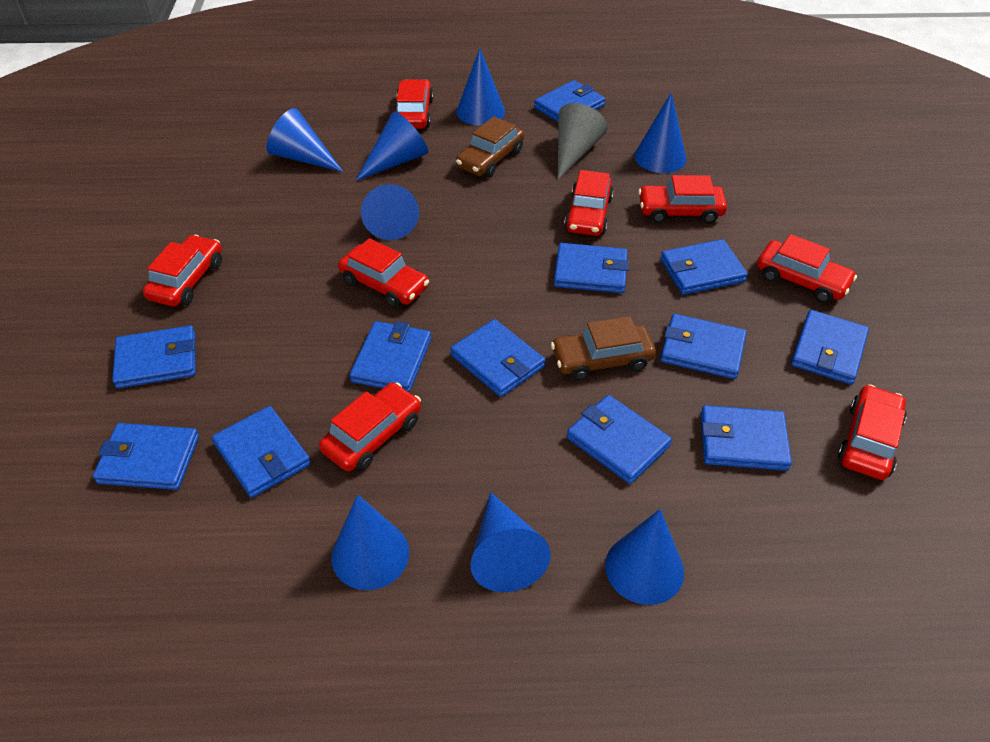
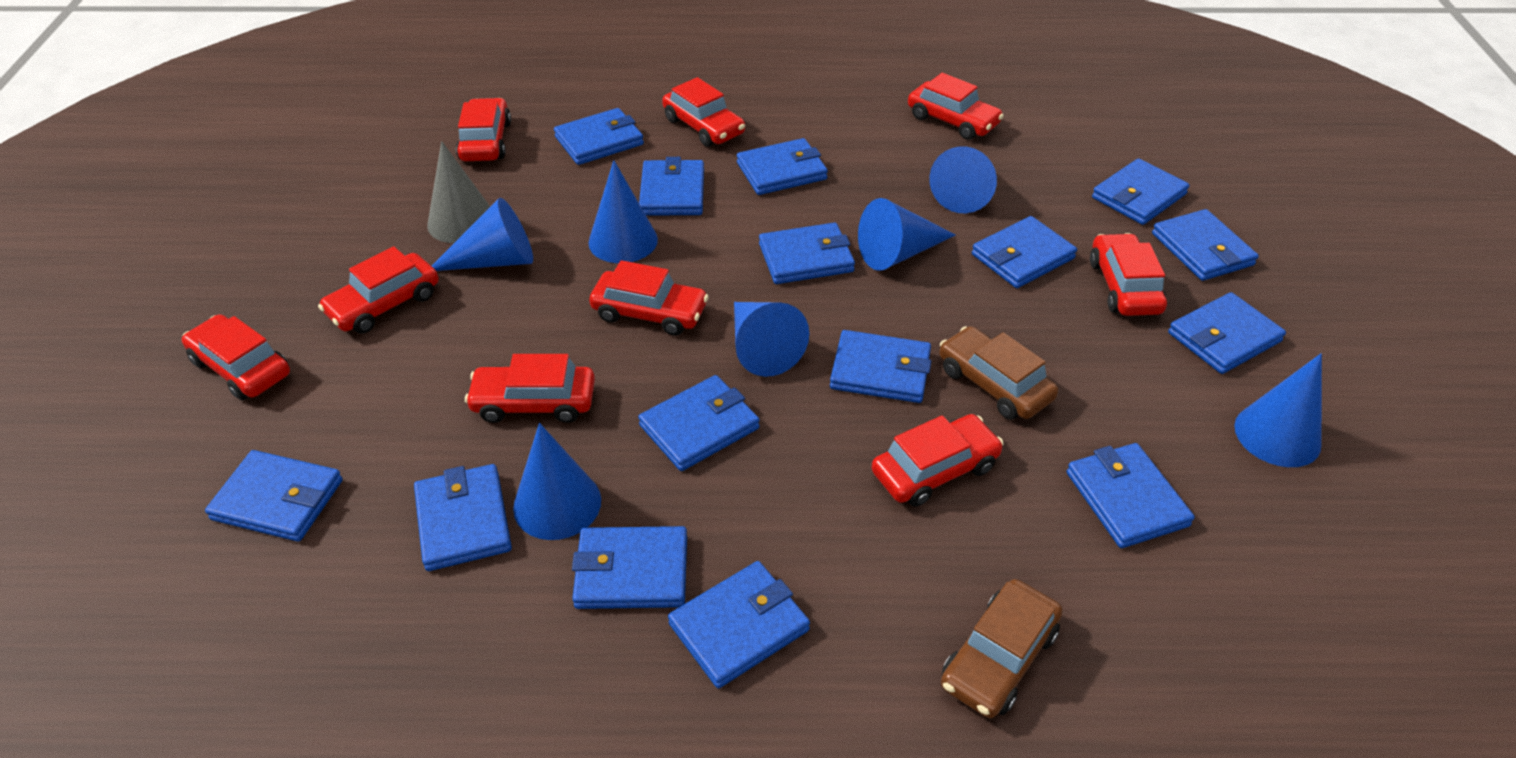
blue cone: [266,108,343,172] [332,494,409,590] [355,111,428,181] [361,184,419,240] [456,48,505,126] [470,492,551,592] [605,509,684,605] [634,92,686,173] = 8 -> [432,198,533,271] [513,423,601,540] [588,160,658,263] [734,302,809,377] [858,198,955,271] [929,146,997,213] [1234,353,1322,467] = 7
blue wallet: [93,423,199,490] [112,326,195,389] [212,406,311,498] [349,321,431,392] [450,319,545,397] [534,80,605,122] [554,243,629,293] [567,395,672,484] [660,239,748,295] [660,314,747,379] [701,405,792,471] [791,310,869,385] = 12 -> [205,450,343,542] [414,464,512,571] [554,108,644,165] [572,526,687,609] [638,375,760,471] [639,157,704,216] [668,561,810,688] [737,138,828,195] [759,222,855,284] [830,330,931,403] [972,216,1077,288] [1066,443,1195,548] [1092,158,1190,225] [1152,209,1259,281] [1168,292,1286,374] = 15
red car: [143,235,222,307] [319,382,421,471] [338,238,429,308] [396,79,433,129] [564,170,614,236] [638,175,727,223] [757,234,857,303] [838,384,907,480] = 8 -> [182,314,290,400] [318,246,439,334] [456,98,511,161] [465,354,595,423] [589,260,709,336] [662,77,745,147] [872,414,1004,507] [908,73,1004,140] [1090,233,1167,316] = 9

